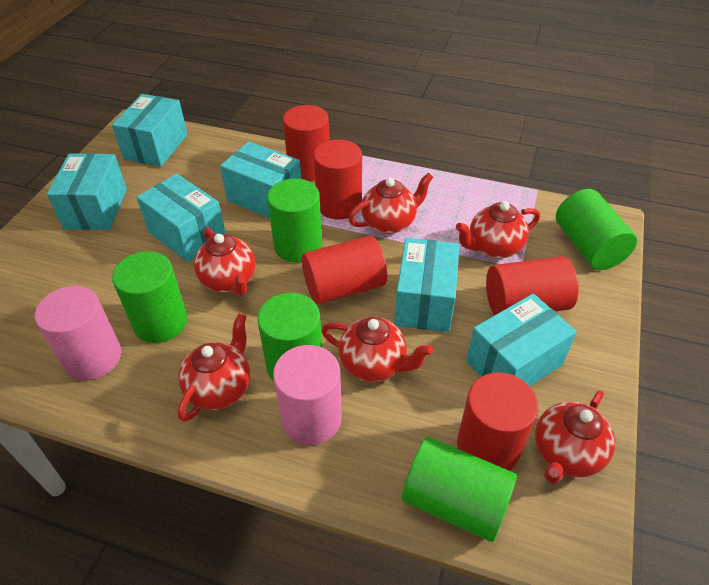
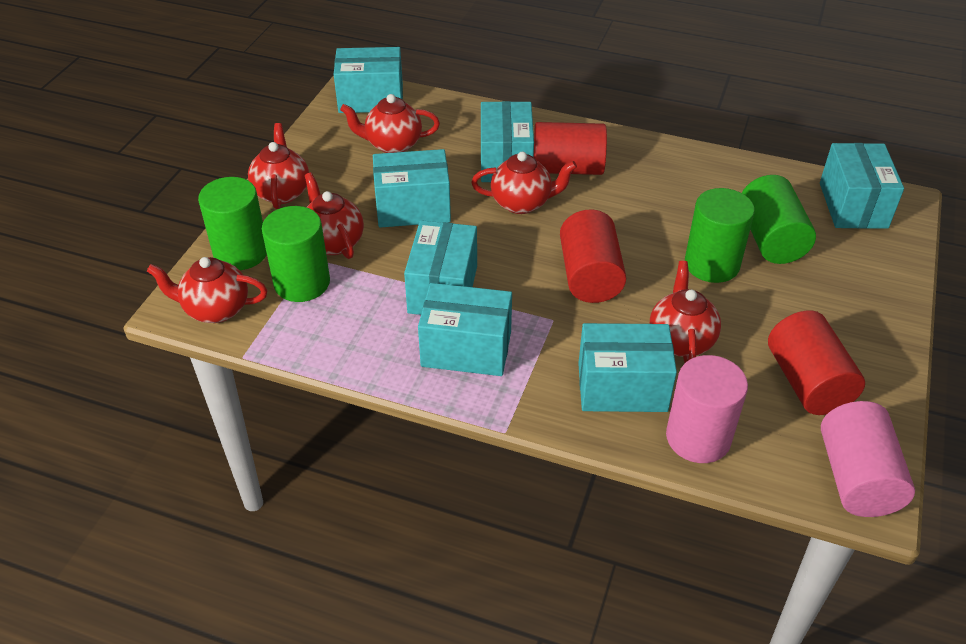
green cylinder: [112,251,188,343] [257,293,322,381] [267,178,322,263] [402,437,517,542] [556,189,637,270] = 5 -> [198,177,267,270] [262,206,330,302] [685,188,755,283] [742,175,816,264] = 4
red cylinder: [283,105,330,181] [302,235,387,304] [313,139,362,219] [457,373,538,471] [486,256,579,316] = 5 -> [534,122,607,175] [560,210,626,303] [768,310,865,415] = 3
turquoise box: [47,153,127,230] [112,94,187,167] [137,174,226,262] [220,141,301,218] [394,238,460,332] [466,294,577,386] = 6 -> [334,47,403,113] [373,149,451,227] [404,220,477,315] [418,283,512,376] [481,101,534,182] [578,323,677,412] [820,143,904,229] = 7

